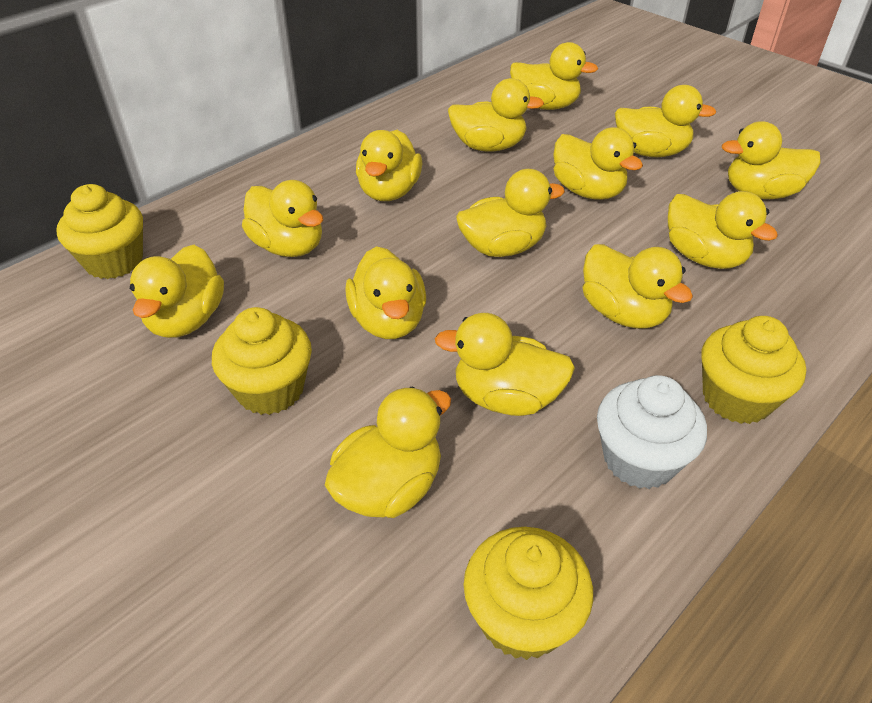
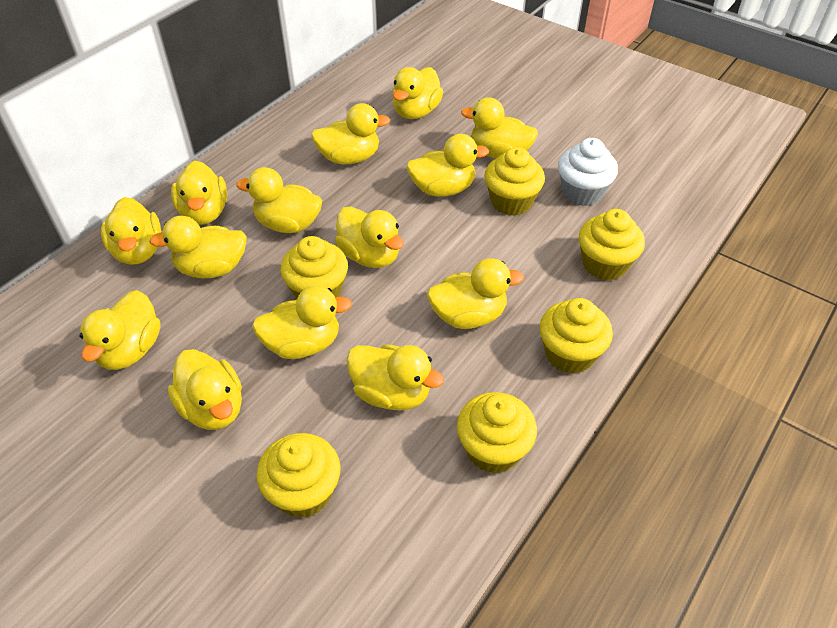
yellow cupcake: [56,184,143,279] [212,307,312,415] [464,527,593,660] [702,316,806,424] = 4 -> [256,433,341,518] [281,236,348,299] [457,392,537,474] [484,147,545,216] [540,298,613,374] [579,209,645,281] = 6

